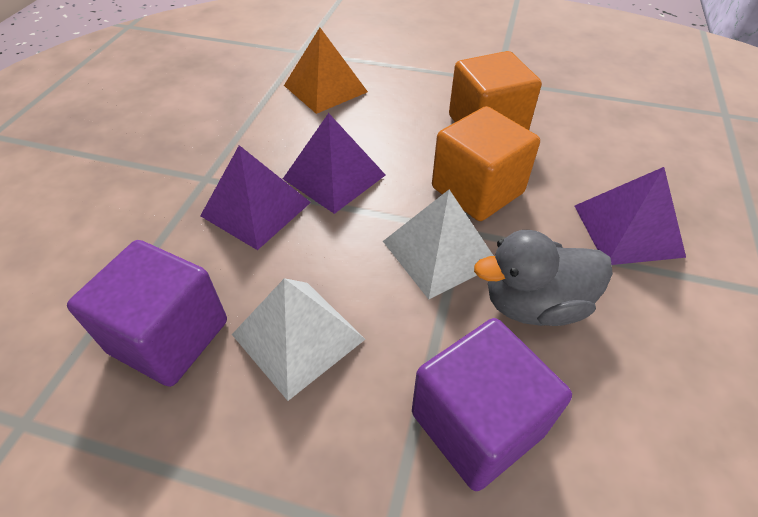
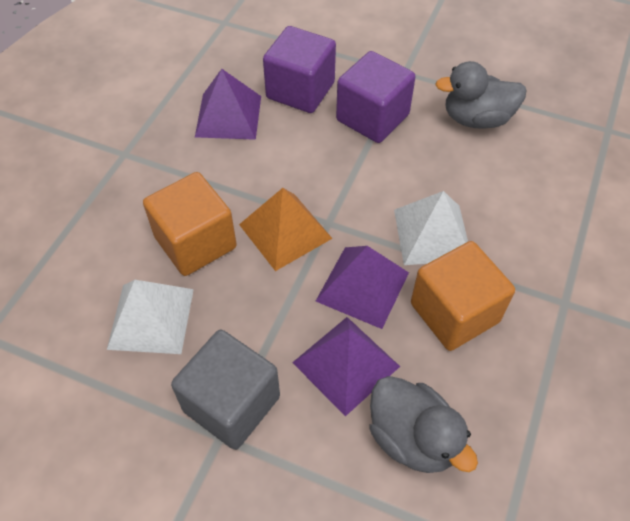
grey cube: none = 0 -> [171,330,280,450] = 1
grey duck: [474,230,613,326] = 1 -> [370,376,478,473] [435,61,526,129] = 2

